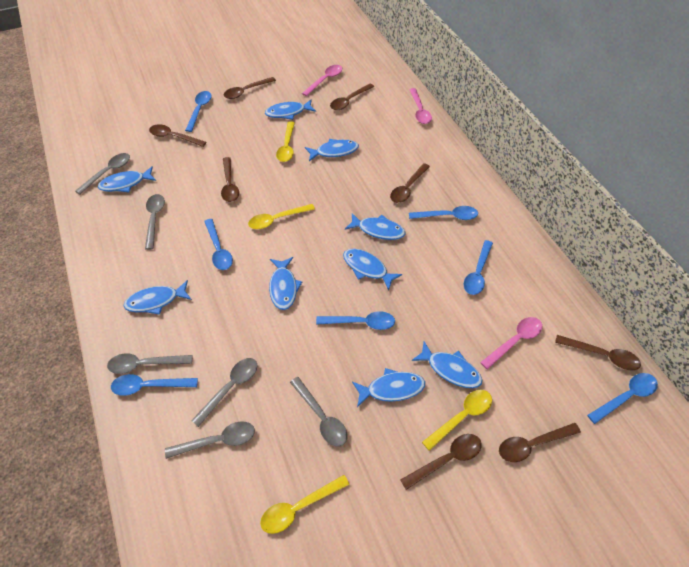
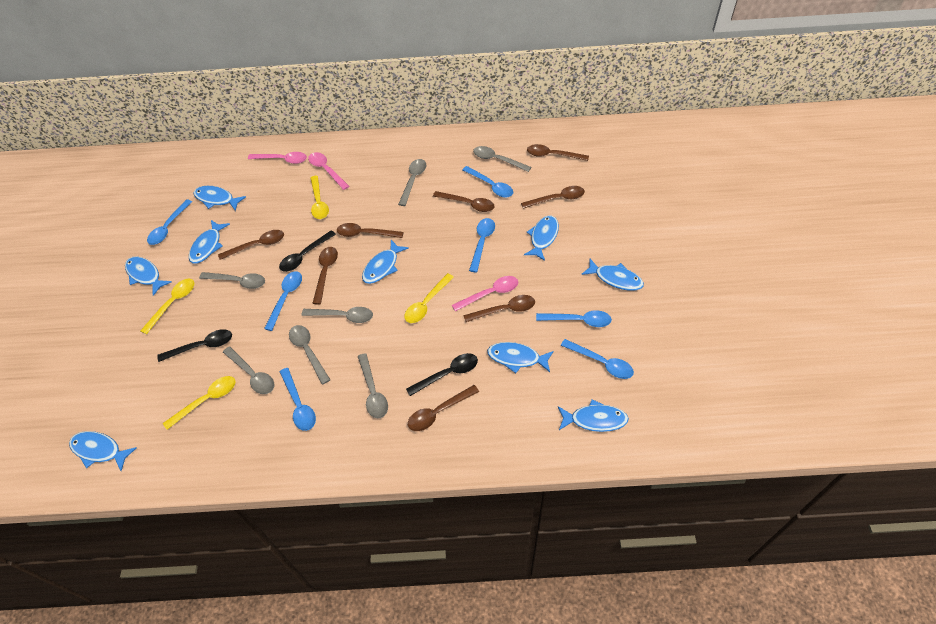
black spoon: none = 0 -> [157,329,232,362] [279,230,336,272] [406,353,478,396] = 3
grey spoon: [75,153,130,195] [107,353,192,374] [145,194,165,250] [165,421,255,459] [191,358,258,427] [290,377,347,446] = 6 -> [199,272,265,289] [223,346,274,394] [289,325,330,384] [302,307,373,323] [358,353,388,419] [398,159,426,206] [473,146,531,172] = 7

